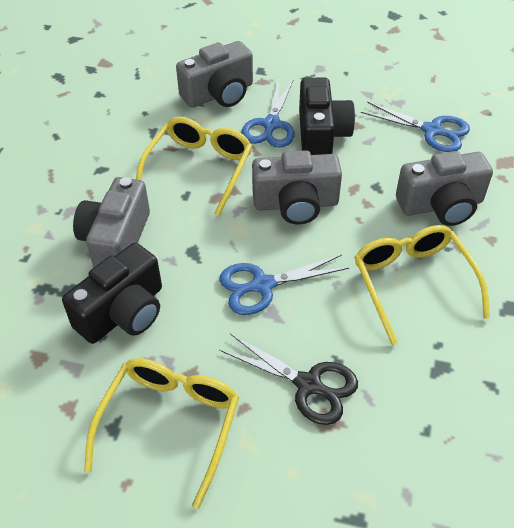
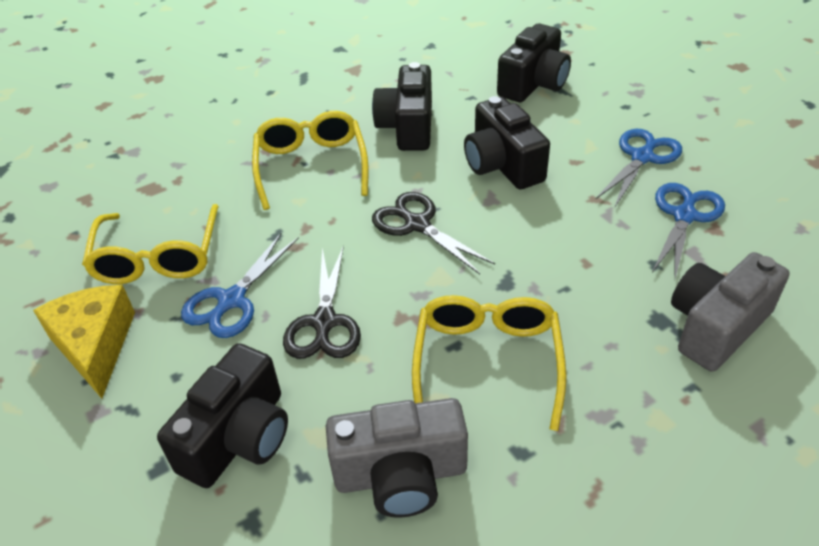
black camera: [62,243,162,344] [299,78,355,155] = 2 -> [157,343,288,488] [372,62,432,151] [464,96,550,189] [497,24,571,102] = 4
black scissors: [219,333,358,425] = 1 -> [283,245,361,359] [372,192,495,274] = 2
grey camera: [73,177,150,268] [176,41,253,108] [252,150,342,225] [396,151,493,226] = 4 -> [326,398,468,518] [671,252,790,371] = 2
yellow cheese: none = 0 -> [33,285,135,398] = 1

